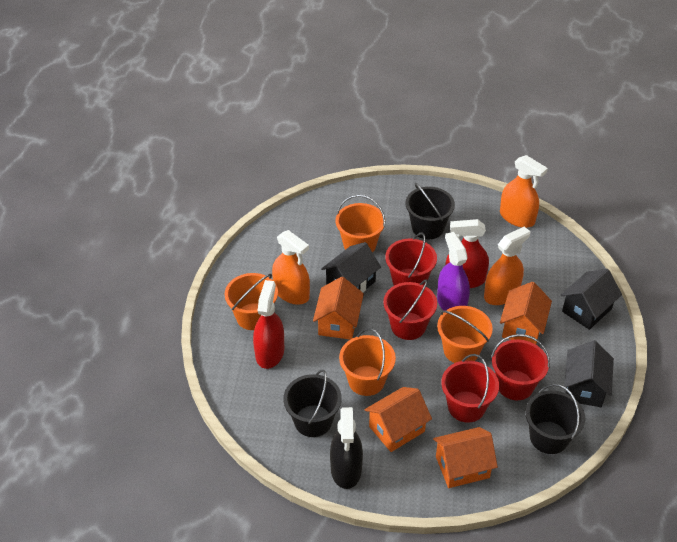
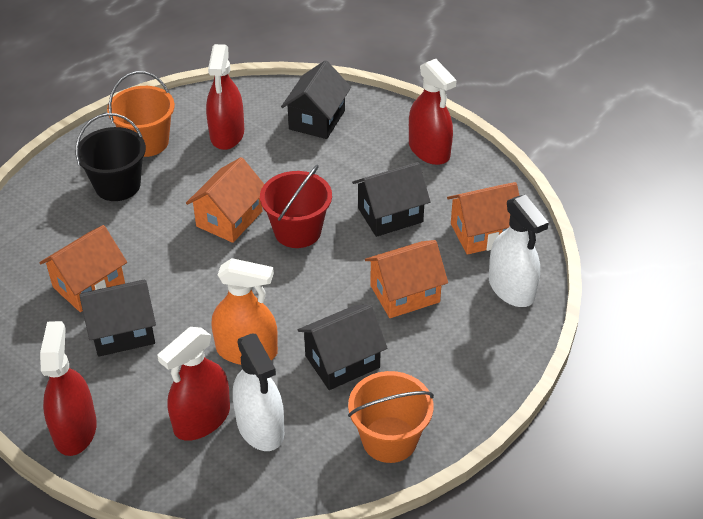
black bucket: [283,369,342,437] [406,183,455,239] [525,384,585,454] = 3 -> [75,113,146,201] = 1
black house: [321,242,381,292] [561,269,622,330] [564,340,614,407] = 3 -> [79,280,156,357] [281,60,351,139] [298,305,387,390] [352,162,431,237] = 4
black spray bottle: [330,407,363,489] = 1 -> none = 0
orange bucket: [225,273,278,330] [335,195,385,252] [339,328,396,396] [437,306,493,363] = 4 -> [107,71,175,157] [348,371,434,463] = 2
orange spray bottle: [272,230,310,305] [484,226,531,305] [500,155,548,228] = 3 -> [211,258,278,365] = 1
purple spray bottle: [437,232,470,310] = 1 -> none = 0
red bucket: [383,279,437,340] [385,232,437,286] [441,354,499,423] [491,334,550,400] = 4 -> [260,164,332,248] = 1
red spray bottle: [253,280,284,369] [445,219,489,288] = 2 -> [40,321,97,456] [157,327,230,441] [206,44,244,150] [409,59,457,165] = 4
white spray bottle: none = 0 -> [233,333,284,451] [489,195,549,307] = 2

